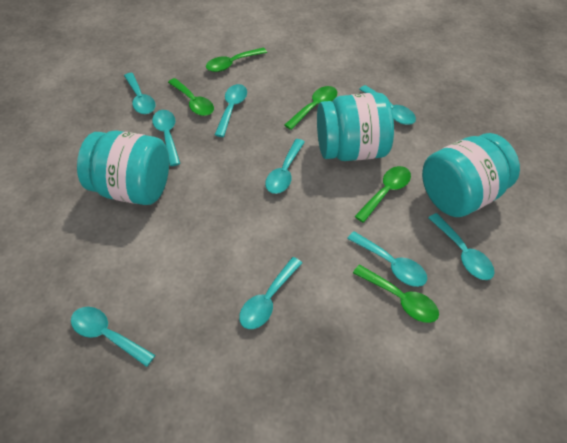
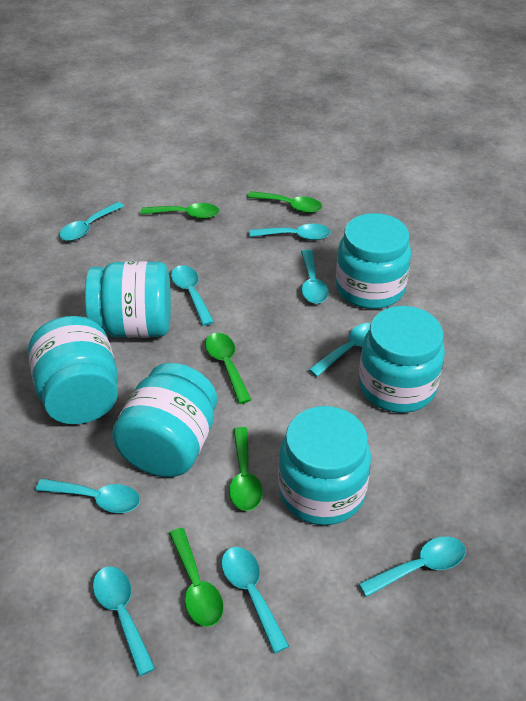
turquoise jar: [77,130,169,205] [317,93,394,161] [422,133,520,217] = 3 -> [28,316,118,424] [85,261,171,338] [112,363,217,477] [278,406,371,525] [336,213,411,309] [359,306,445,413] = 6

